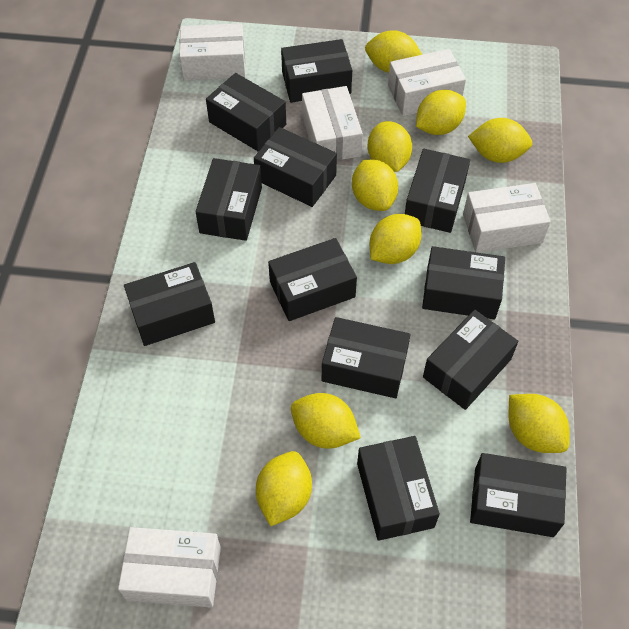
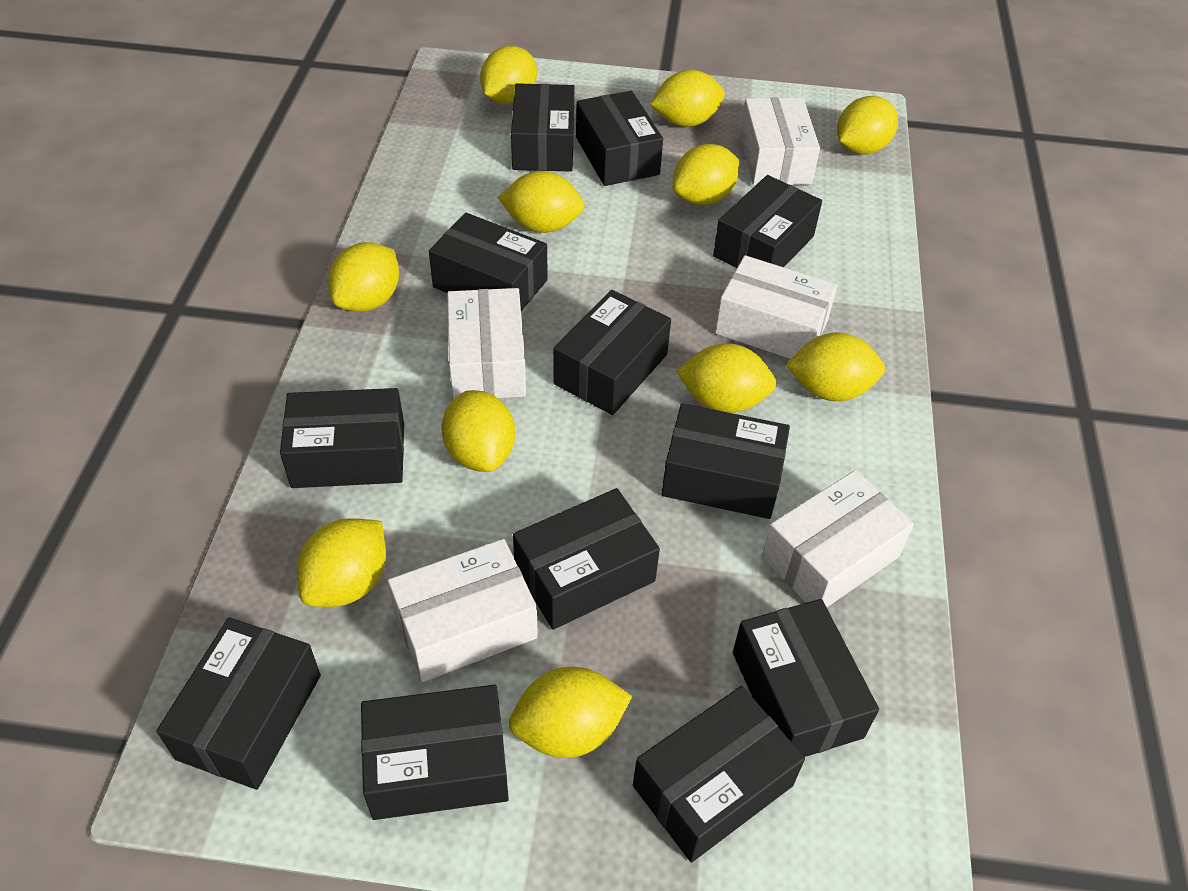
yellow lemon: [256,451,312,526] [291,393,361,449] [352,159,398,211] [365,30,422,73] [368,121,412,172] [370,214,422,264] [416,90,466,135] [468,118,532,163] [508,394,570,453] = 9 -> [297,518,386,607] [328,242,399,312] [442,390,515,472] [480,46,537,104] [498,171,585,233] [509,667,632,758] [650,70,725,127] [672,144,739,205] [676,343,777,413] [785,333,885,401] [837,96,898,155] = 11

